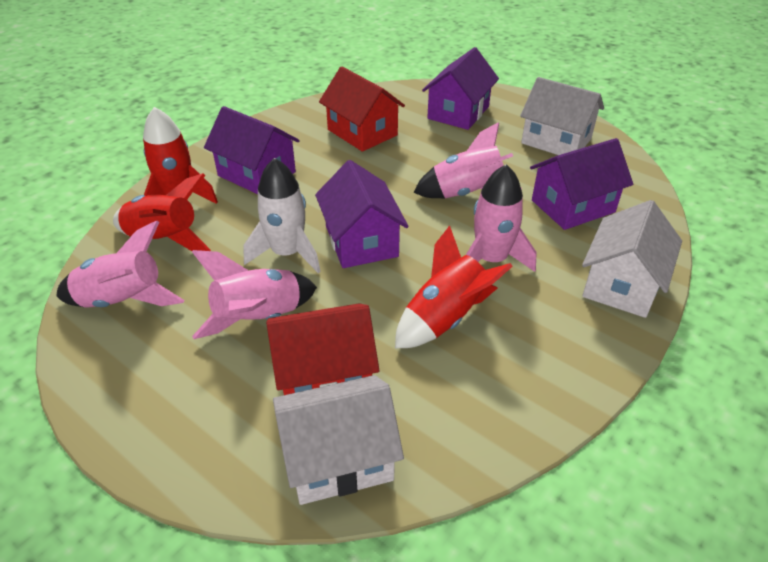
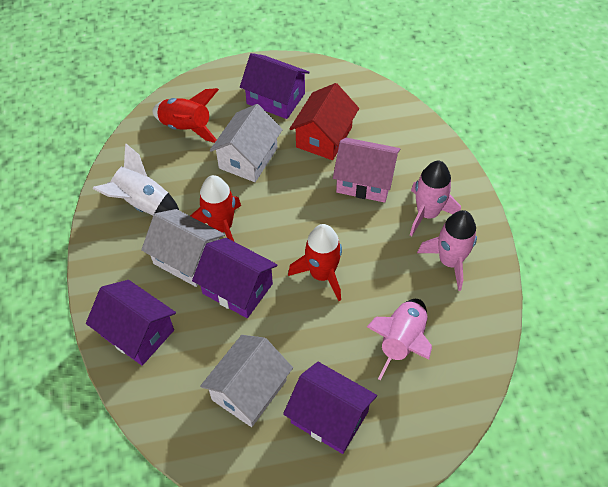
pink house: none = 0 -> [333,138,400,203] = 1
pink rocket: [57,221,185,308] [192,250,317,339] [413,122,522,198] [466,164,537,272] = 4 -> [367,299,432,380] [410,161,461,236] [417,210,477,291] = 3
red house: [266,303,380,395] [319,66,405,152] = 2 -> [290,83,359,160] = 1

